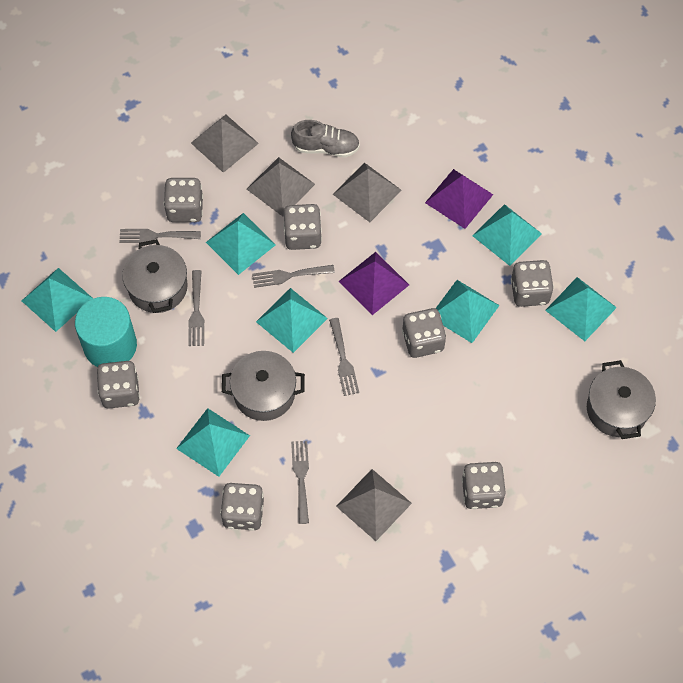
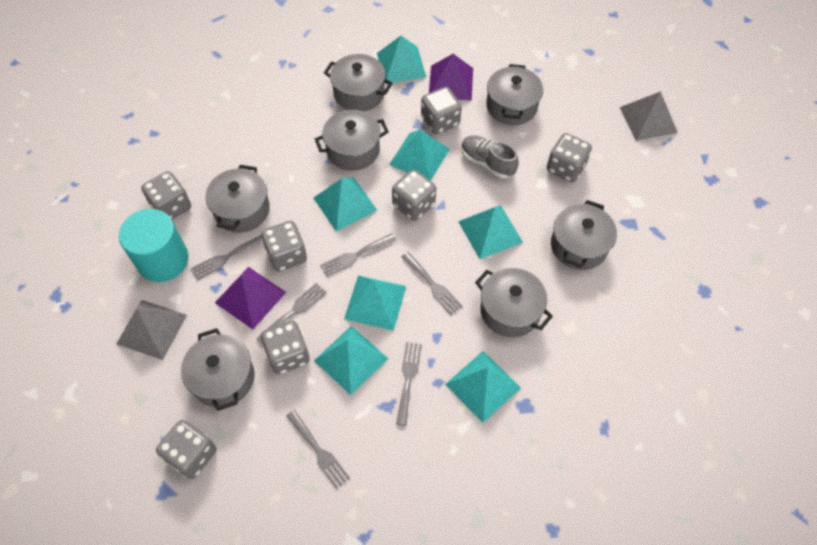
grey fork: [119,229,201,243] [188,270,204,346] [252,265,335,288] [291,441,309,524] [329,318,359,396] = 5 -> [190,235,263,280] [256,283,327,345] [286,410,350,489] [320,233,396,277] [396,342,422,426] [401,252,463,315] = 6
grey pot: [122,239,188,313] [222,351,305,421] [587,360,656,439] = 3 -> [181,328,255,411] [206,165,270,233] [315,110,389,171] [324,54,393,111] [475,268,553,337] [486,64,543,125] [551,200,617,270] = 7
grey pyramid: [191,115,259,173] [247,157,315,217] [333,163,401,222] [336,469,412,541] = 4 -> [116,300,187,360] [620,91,678,141] = 2

